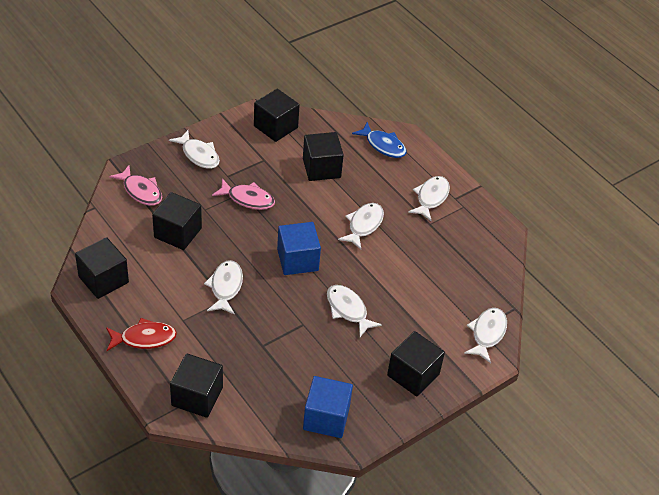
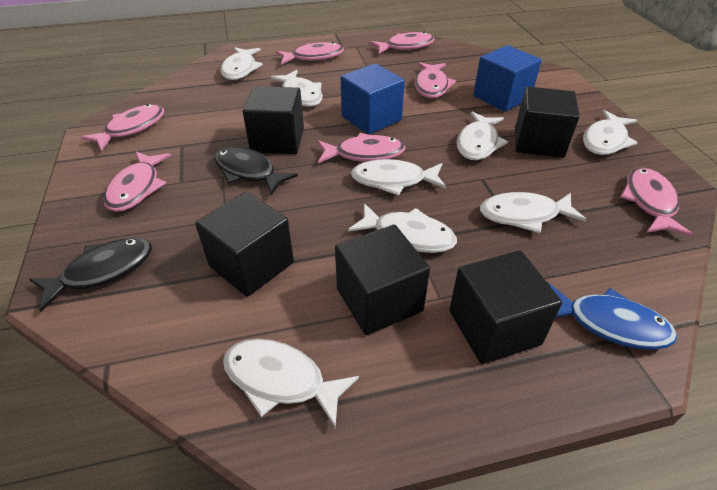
black cube: [75,237,129,299] [152,192,202,250] [170,354,223,418] [254,89,300,142] [303,132,344,181] [387,331,445,397] = 6 -> [195,191,294,297] [243,86,304,154] [335,225,430,335] [449,251,562,364] [515,87,580,158] = 5
black fish: none = 0 -> [29,238,152,312] [214,146,298,196] = 2
pink fish: [109,165,162,206] [212,178,275,210] = 2 -> [81,104,164,151] [103,152,171,212] [276,42,344,65] [318,133,405,164] [369,32,435,54] [415,62,456,98] [620,168,693,237] = 7
red fish: [106,318,177,351] = 1 -> none = 0
white fish: [169,130,220,169] [204,260,243,315] [327,285,382,337] [338,203,384,250] [408,176,450,221] [464,308,507,363] = 6 -> [220,47,263,80] [223,339,359,427] [270,70,323,107] [348,203,457,253] [351,159,446,196] [457,112,508,160] [480,192,587,233] [583,110,638,155] = 8

